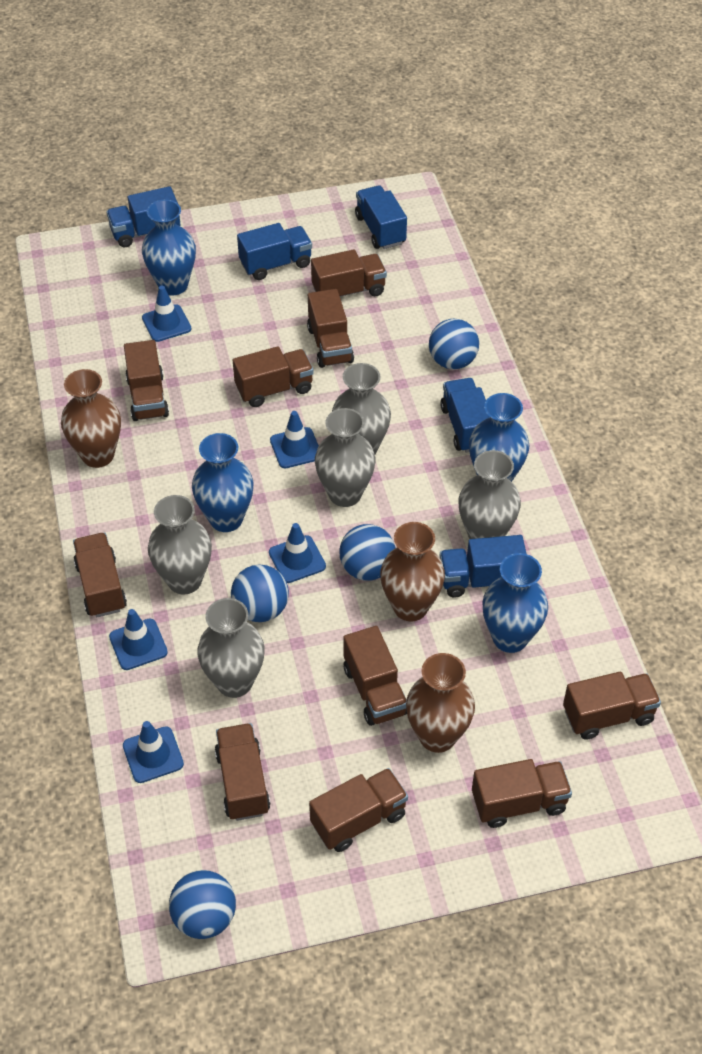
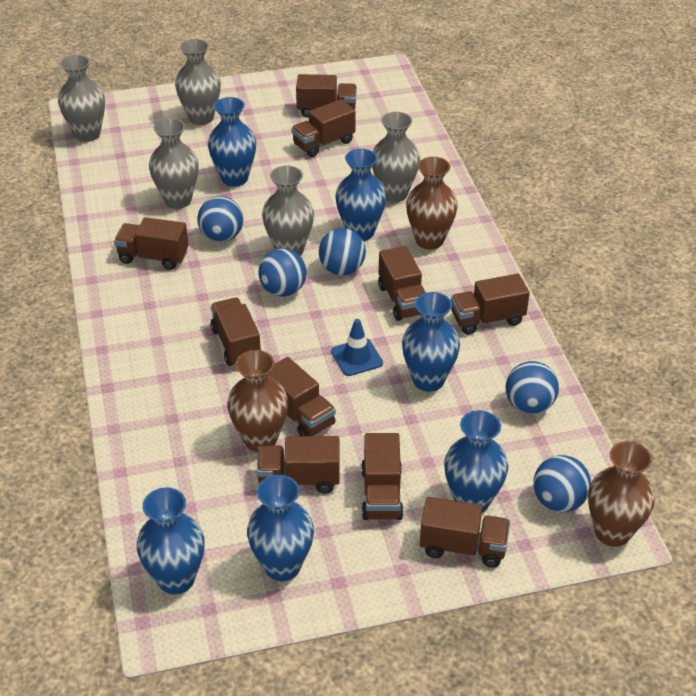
blue ball: [169,870,236,939] [231,565,289,622] [339,524,395,581] [429,319,479,369] = 4 -> [197,196,243,242] [258,249,307,296] [319,228,366,275] [506,361,559,414] [533,455,591,512] = 5
blue traffic cone: [109,609,168,670] [123,721,184,783] [142,286,191,342] [269,523,326,583] [270,411,319,468] = 5 -> [331,319,383,376] = 1
blue truck: [106,186,181,247] [237,223,312,280] [355,185,407,249] [439,535,527,597] [440,378,489,453] = 5 -> none = 0
blue vase: [142,200,196,295] [192,433,254,532] [469,393,529,482] [482,553,548,653] = 4 -> [137,487,205,595] [208,97,256,187] [247,475,314,581] [335,149,386,241] [402,292,460,392] [444,410,508,513] = 6

